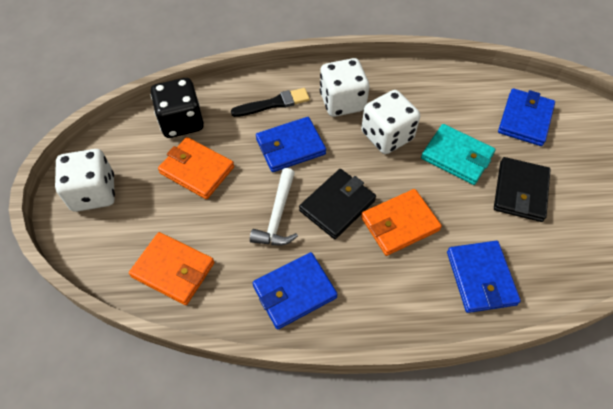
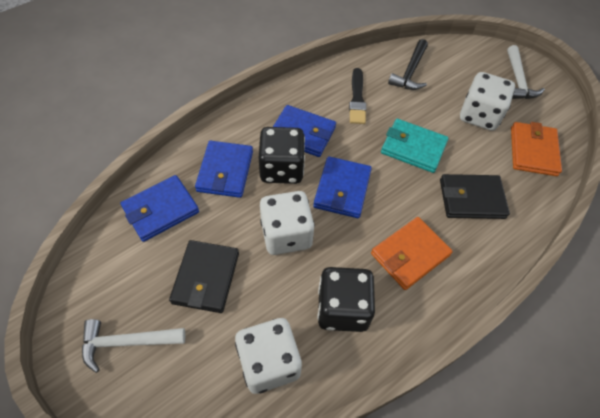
black dice: [151,78,204,138] = 1 -> [259,127,305,184] [317,267,375,332] = 2
black hammer: none = 0 -> [388,39,428,90] = 1
orange wallet: [129,232,214,305] [158,137,234,199] [361,189,442,256] = 3 -> [371,217,453,290] [511,122,562,176] = 2
white hammer: [250,168,298,245] = 1 -> [82,319,185,373] [507,45,545,99] = 2

